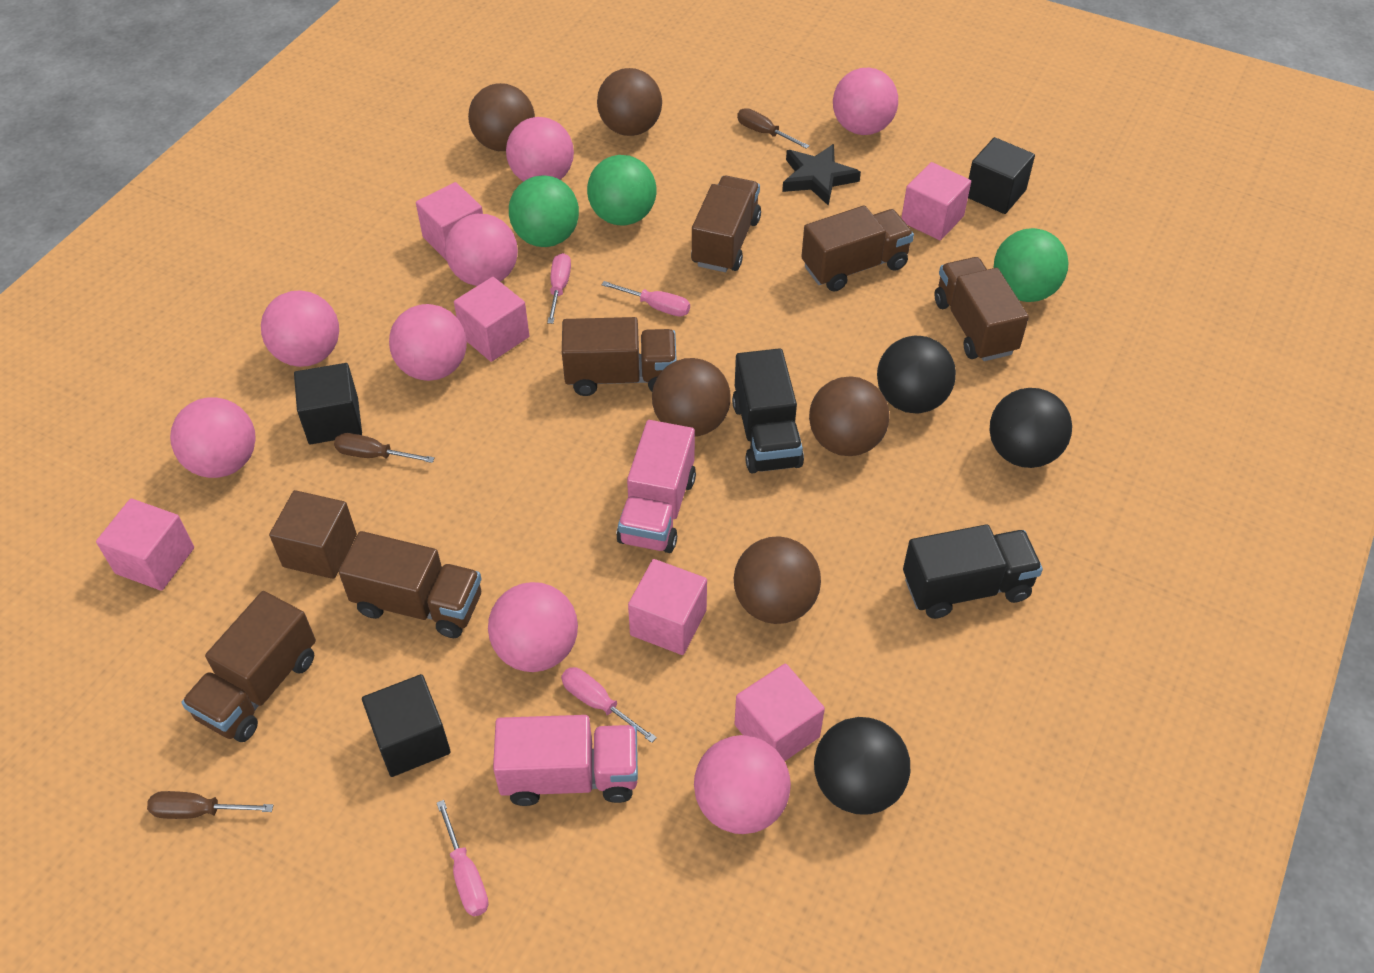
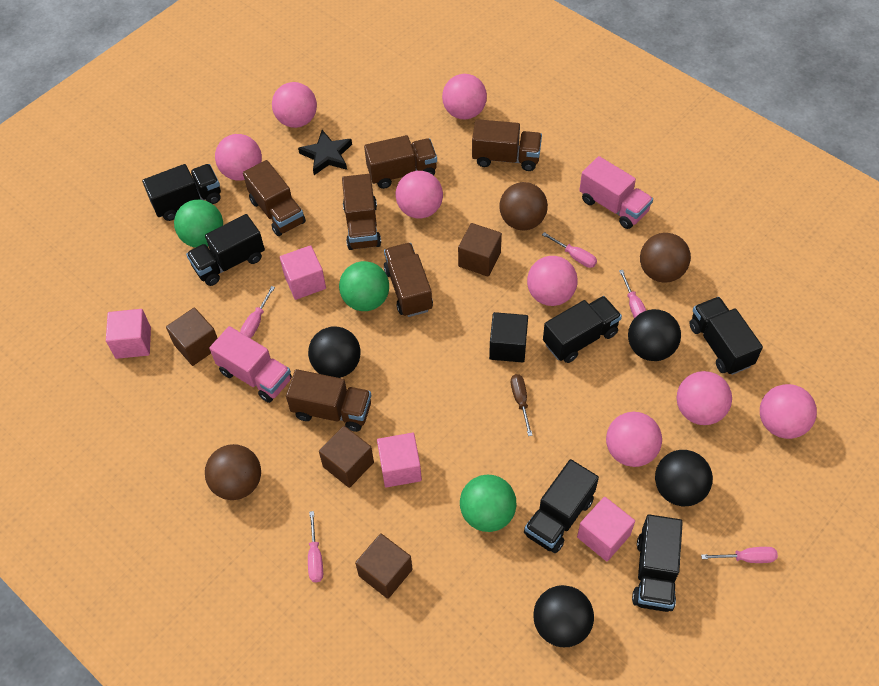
black ball: [814,717,910,815] [877,336,956,414] [989,388,1072,468] = 3 -> [308,327,361,378] [533,585,594,647] [628,309,681,361] [655,450,713,506] = 4
black cube: [294,363,362,444] [362,674,451,777] [968,137,1035,214] = 3 -> [489,312,528,362] = 1
black truck: [732,348,804,474] [903,524,1043,619] = 2 -> [142,164,221,221] [186,214,265,286] [524,459,599,553] [543,296,622,363] [632,514,683,612] [689,297,763,375] = 6
brown ball: [468,83,535,151] [597,68,662,136] [652,358,731,437] [734,536,821,624] [809,376,889,456] = 5 -> [205,444,261,500] [499,182,548,230] [640,233,691,283] = 3
brown cube: [269,490,357,579] = 1 -> [166,307,217,366] [319,426,374,488] [355,533,413,599] [458,223,502,277] = 4
brown screwdriver: [147,791,273,819] [334,433,435,463] [737,108,810,149] = 3 -> [511,374,533,436] = 1
pink cube: [96,498,194,591] [416,182,483,261] [454,277,529,362] [628,559,707,655] [734,663,825,761] [901,162,971,240] = 6 -> [106,309,151,359] [280,245,326,300] [377,433,422,488] [577,497,635,561] = 4
pink screwdriver: [437,800,488,916] [547,253,571,324] [561,667,657,743] [602,281,690,317] = 4 -> [240,286,275,338] [308,511,323,582] [542,232,597,268] [619,270,646,318] [701,547,778,563] = 5

